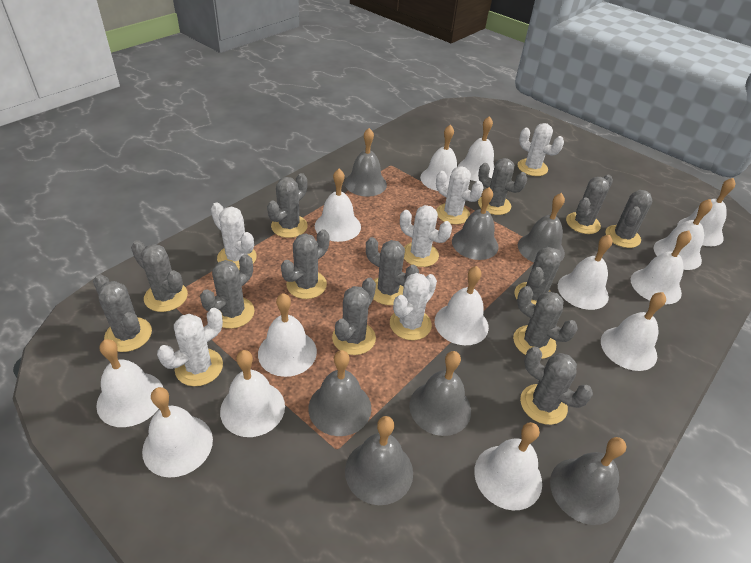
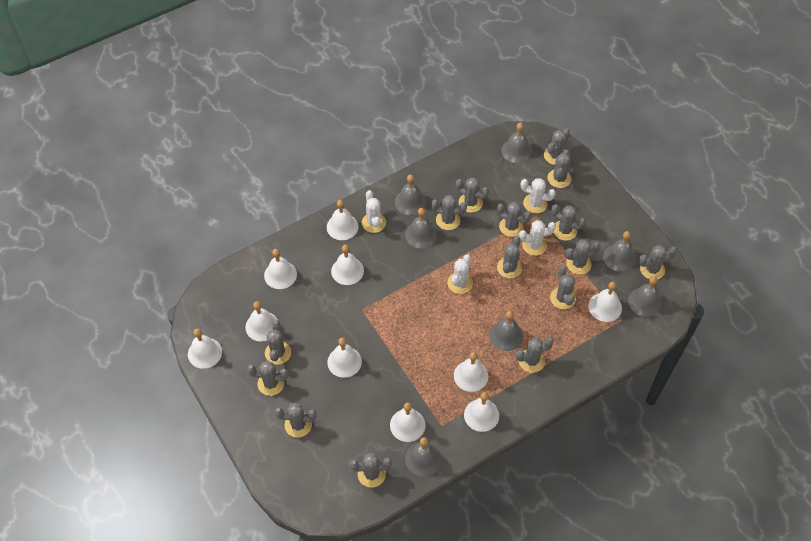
grey cactus: [93,274,152,352] [131,240,188,312] [200,254,255,329] [267,173,308,238] [281,229,329,299] [332,278,376,355] [366,237,419,305] [478,158,527,215] [513,286,578,359] [515,247,561,305] [520,347,593,425] [566,175,613,234] [605,190,652,248] = 13 -> [247,360,288,396] [265,320,291,365] [275,402,316,438] [350,453,392,488] [431,195,467,230] [456,177,489,213] [496,202,531,237] [497,236,522,278] [516,337,554,373] [544,128,570,165] [548,150,572,188] [550,266,576,309] [551,204,586,241] [565,239,600,274] [639,245,677,279] = 15
white bell: [96,339,163,427] [142,387,213,478] [220,350,285,437] [258,293,317,377] [315,169,361,242] [420,124,457,191] [435,266,489,345] [458,116,495,181] [474,422,542,510] [558,234,612,310] [601,292,666,371] [631,230,692,304] [654,199,712,270] [677,178,735,246] = 14 -> [188,328,222,369] [245,301,278,342] [264,249,297,289] [327,200,358,240] [327,338,362,378] [331,245,364,285] [390,402,426,442] [454,352,488,392] [464,392,499,432] [588,282,622,322] = 10
white cactus: [157,308,223,386] [211,203,257,270] [390,273,437,340] [400,205,452,267] [436,166,483,225] [518,123,564,176] = 6 -> [362,190,386,233] [448,254,473,294] [519,220,556,256] [520,178,556,213] = 4

